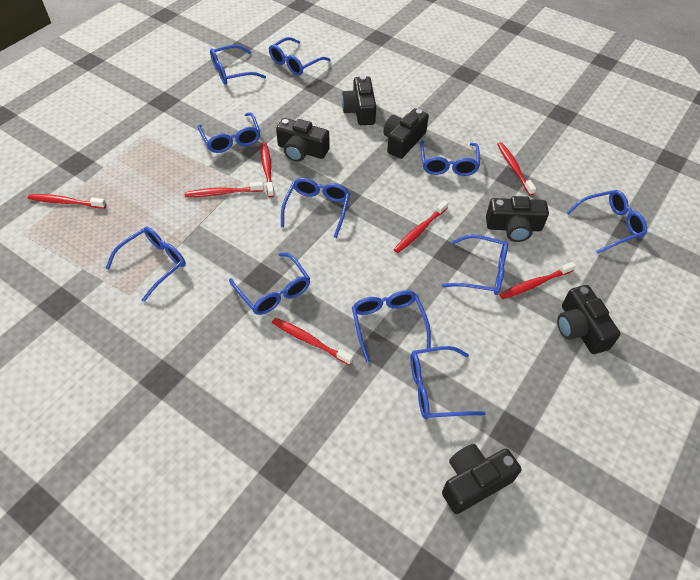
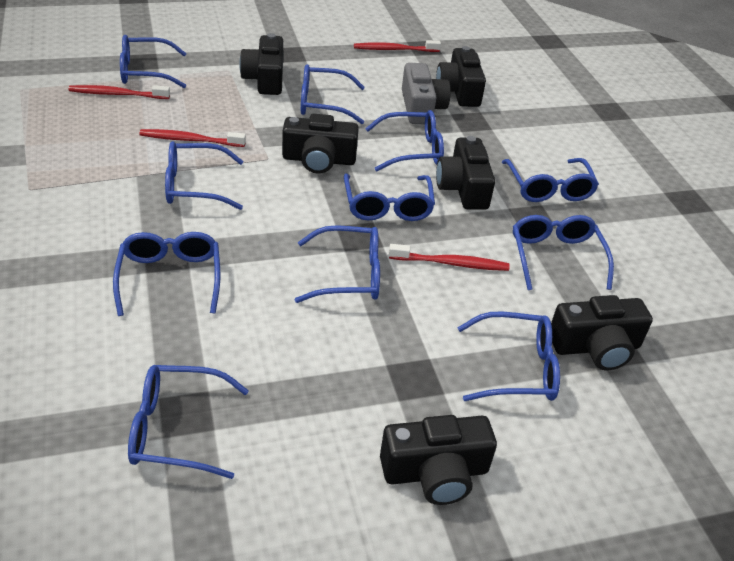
grey camera: none = 0 -> [402,63,451,124] = 1
red toothbrush: [28,194,106,209] [184,182,264,197] [261,142,274,197] [272,317,353,365] [394,200,448,253] [497,142,536,195] [499,262,576,299] = 7 -> [68,85,170,99] [139,129,246,147] [354,40,441,52] [389,244,510,271] = 4

